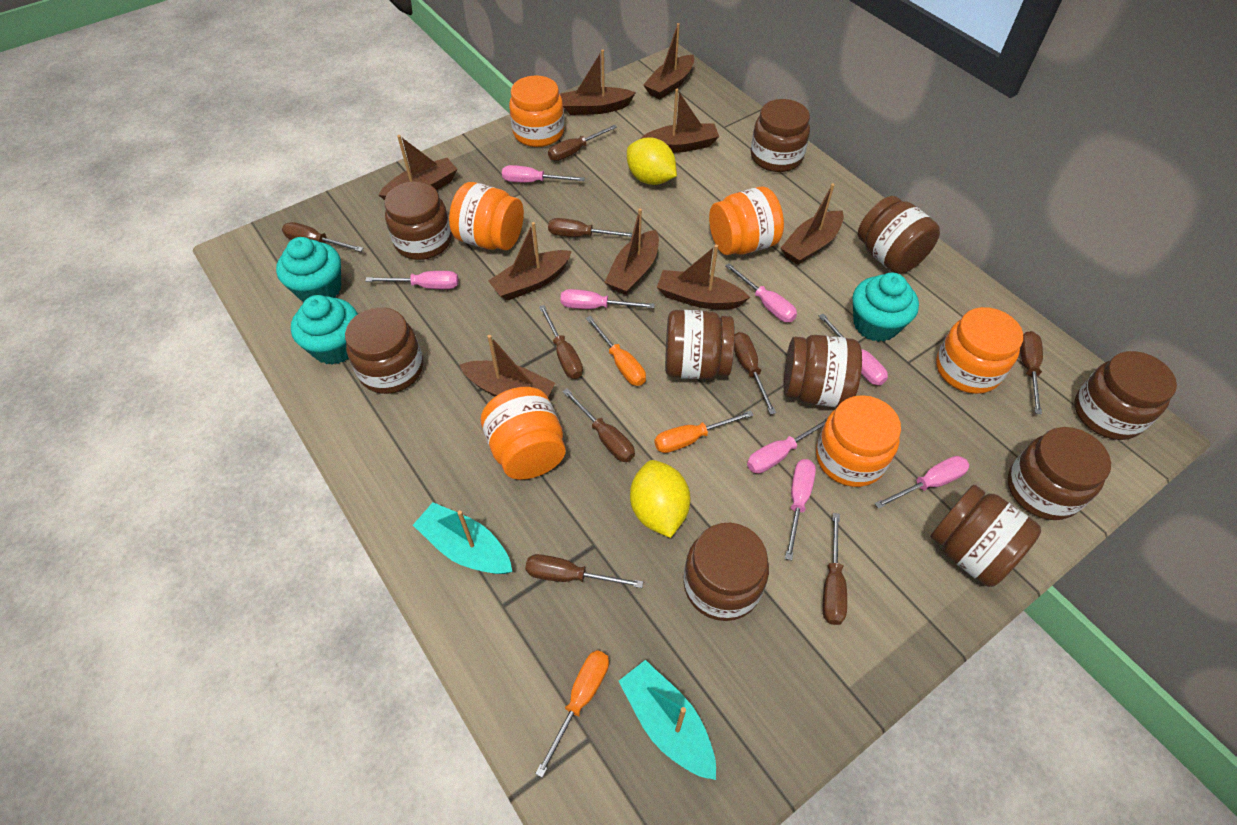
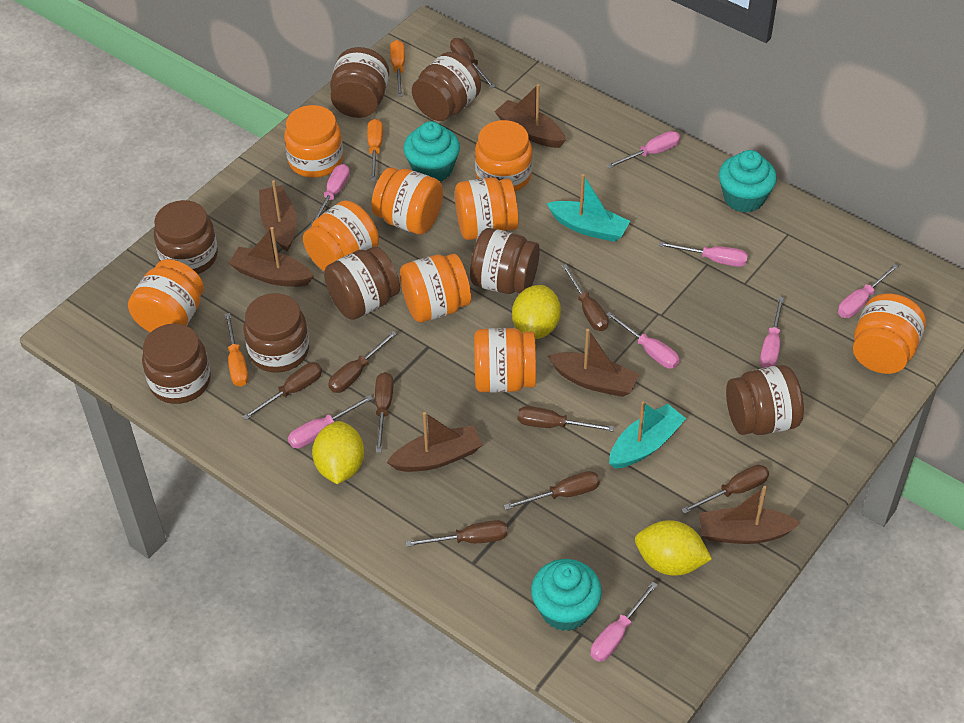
brown boat: [378,135,458,200] [459,335,555,397] [488,222,572,301] [560,50,636,115] [604,208,659,295] [640,89,719,153] [643,23,694,99] [657,245,750,309] [781,183,844,265] = 9 -> [229,227,314,287] [259,180,297,252] [387,412,482,472] [494,84,566,148] [548,328,639,397] [699,486,801,544] = 6
brown jar: [345,307,423,394] [384,181,452,260] [665,310,735,379] [683,523,769,621] [751,99,810,172] [784,335,862,407] [858,196,940,274] [930,485,1041,587] [1007,427,1111,520] [1074,351,1177,440] = 10 -> [142,323,211,404] [154,200,218,274] [244,293,309,373] [324,246,400,320] [330,47,389,118] [412,52,481,121] [470,228,540,294] [726,365,804,435] = 8
orange jar: [449,182,524,250] [481,387,566,480] [509,75,564,147] [709,187,784,255] [816,395,901,487] [936,307,1023,394] = 6 -> [128,259,204,333] [284,105,343,178] [303,200,379,271] [371,167,443,234] [400,254,471,322] [455,177,518,240] [474,328,536,393] [475,120,533,191] [853,294,926,374] = 9
yellow lemon: [627,137,677,185] [630,460,690,538] = 2 -> [312,421,364,484] [512,285,561,339] [635,520,712,576] = 3

